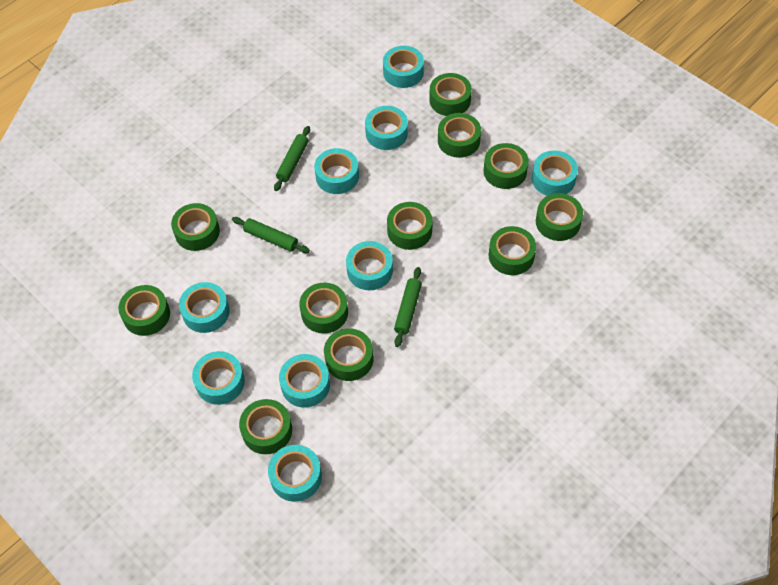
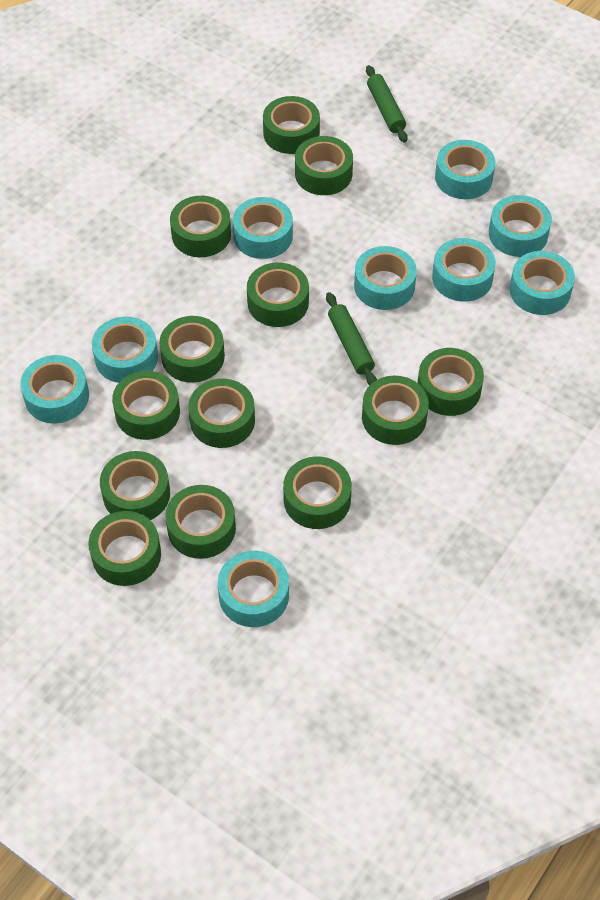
green rolling pin: [232,217,310,253] [274,126,310,191] [394,267,422,347] = 3 -> [326,292,377,385] [366,65,408,143] = 2
green tape: [118,285,170,336] [171,203,220,251] [239,399,292,454] [299,283,348,333] [324,328,373,381] [387,202,433,250] [429,73,472,116] [438,113,481,158] [484,143,529,189] [489,226,536,275] [536,193,583,241] = 11 -> [88,511,161,586] [100,451,170,520] [112,371,180,440] [159,316,225,383] [165,485,236,559] [170,196,231,257] [188,379,255,448] [247,262,309,327] [263,96,320,154] [283,456,352,529] [295,136,353,195] [362,376,429,445] [417,348,484,416] = 13

